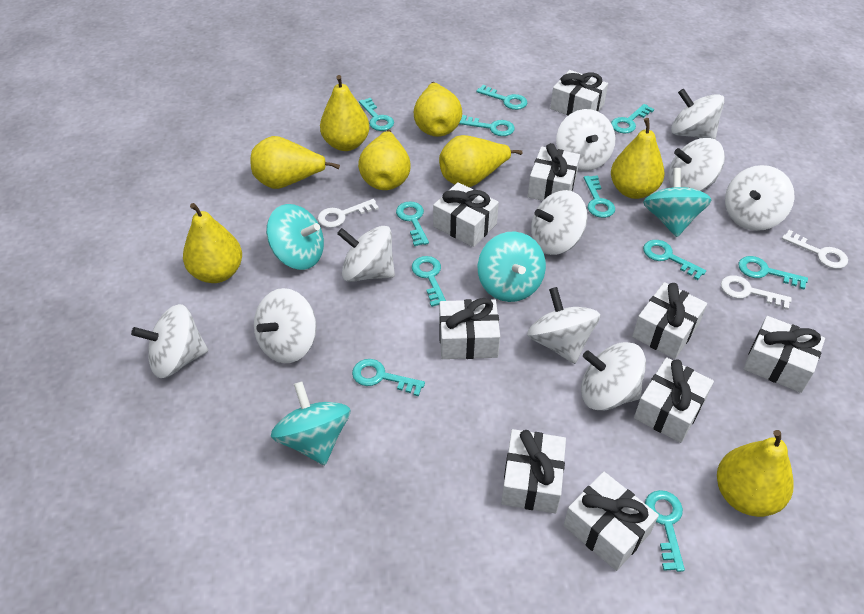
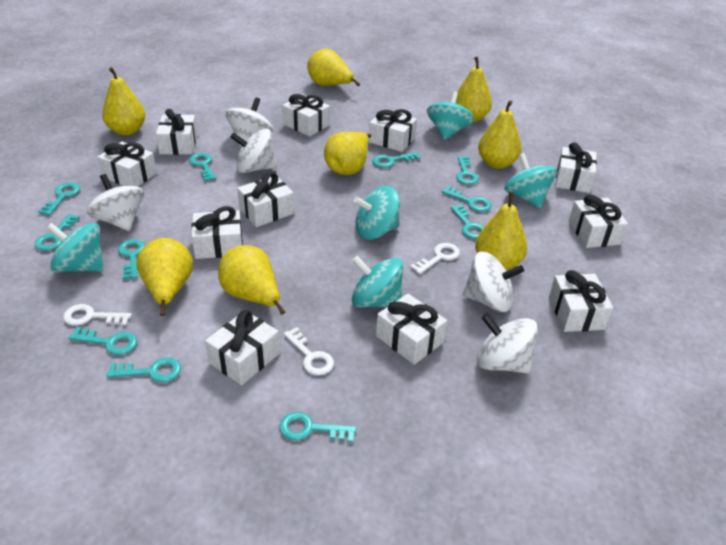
turquoise spinning top: [266,204,324,270] [271,381,350,465] [478,231,546,302] [643,168,711,237] = 4 -> [47,223,104,272] [352,256,403,307] [354,186,400,240] [427,91,474,140] [504,153,557,208] = 5
white gift: [433,182,499,247] [439,298,500,359] [501,429,566,513] [528,143,580,201] [550,70,608,116] [563,472,659,571] [632,282,707,359] [634,357,714,443] [744,316,825,393] = 9 -> [97,142,157,187] [156,109,198,155] [192,206,243,259] [205,310,280,385] [237,172,294,227] [282,94,330,137] [369,109,417,152] [376,294,447,365] [549,270,613,332] [555,142,597,193] [569,194,628,248] = 11
white spinning top: [131,304,208,378] [254,288,316,363] [337,226,395,282] [527,287,601,364] [531,190,588,255] [556,109,615,171] [581,342,646,411] [668,138,725,191] [671,89,725,139] [725,165,794,231] = 10 -> [87,174,144,231] [226,97,273,147] [230,129,277,173] [463,251,524,312] [477,313,538,374] = 5

